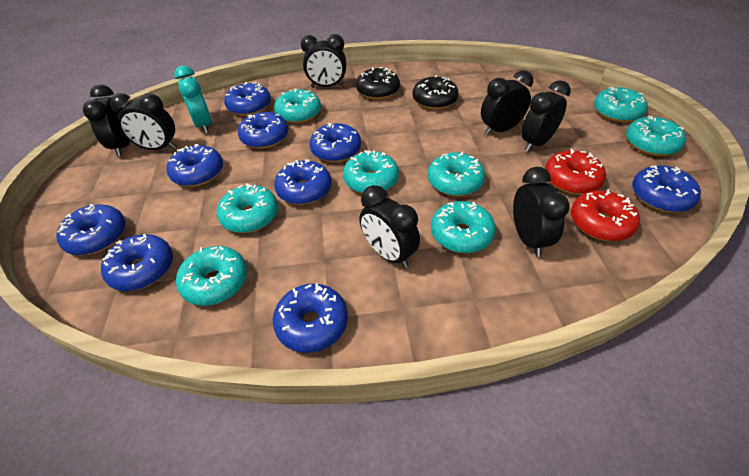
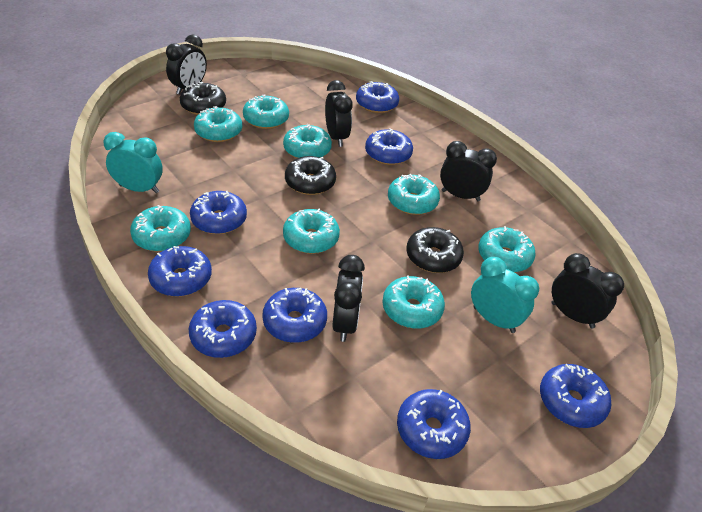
black clock: [83,85,130,157] [110,93,177,150] [301,34,346,87] [360,185,420,268] [481,70,534,135] [513,167,570,257] [521,80,571,152] = 7 -> [166,34,207,95] [325,80,352,147] [332,255,365,342] [440,141,497,201] [551,253,624,328] = 5
black donut: [356,67,400,100] [413,75,459,110] = 2 -> [180,82,226,115] [285,156,336,195] [406,227,464,273] = 3
blue donut: [56,204,126,255] [101,234,173,291] [166,144,223,187] [224,82,271,116] [238,112,288,149] [273,283,348,353] [274,159,331,205] [309,123,361,162] [632,165,701,212] = 9 -> [148,246,212,297] [189,300,257,358] [190,191,247,234] [263,288,327,343] [356,81,399,113] [365,128,413,165] [397,389,471,459] [540,364,611,428] = 8
red donut: [545,149,606,194] [571,189,640,241] = 2 -> none = 0
turquoise clock: [174,66,212,134] = 1 -> [103,132,163,193] [471,257,539,333] = 2

